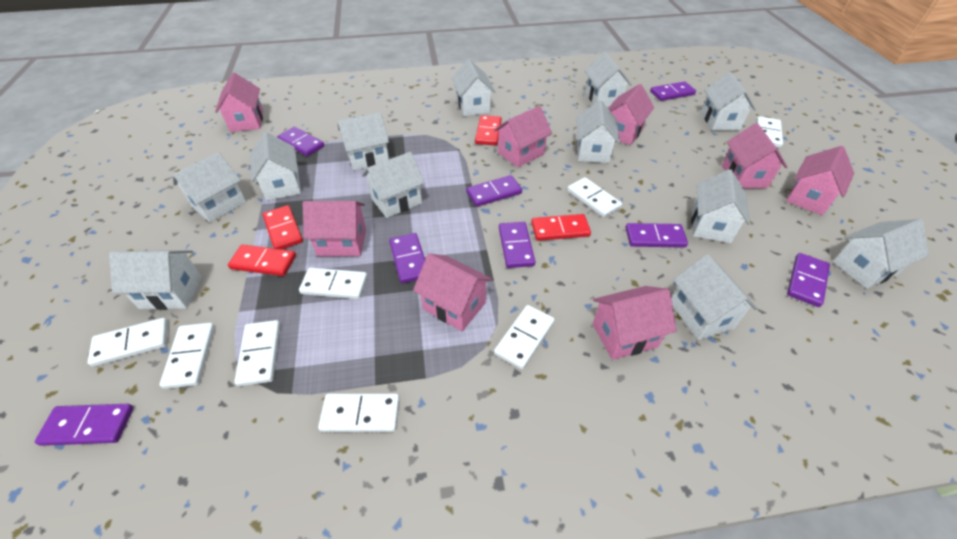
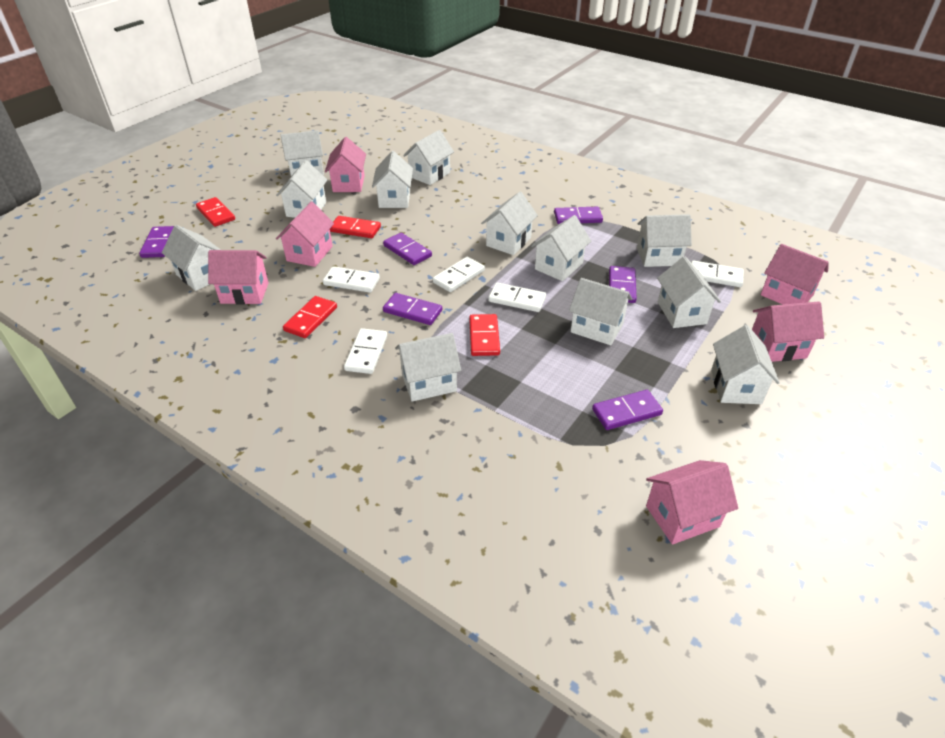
pink house: [215,73,264,132] [302,201,366,256] [413,253,492,331] [494,106,552,167] [593,286,676,360] [608,84,654,145] [722,123,787,189] [786,146,854,215] = 8 -> [208,250,269,304] [276,202,334,267] [325,137,366,192] [646,460,738,545] [752,301,824,362] [761,244,829,305] = 6
purple domino: [35,404,134,446] [277,127,324,156] [389,233,425,283] [466,175,522,207] [499,222,535,268] [625,223,688,248] [650,81,696,101] [787,253,830,307] = 8 -> [139,226,174,258] [383,233,432,265] [383,293,442,325] [554,206,603,224] [592,390,663,430] [609,266,637,303] = 6
white domino: [88,318,168,367] [159,323,215,389] [234,320,280,386] [299,267,367,299] [318,394,400,432] [494,305,555,370] [567,177,622,218] [756,116,783,148] = 8 -> [323,266,380,293] [344,328,387,374] [433,257,485,292] [488,283,546,312] [691,260,744,287] = 5

